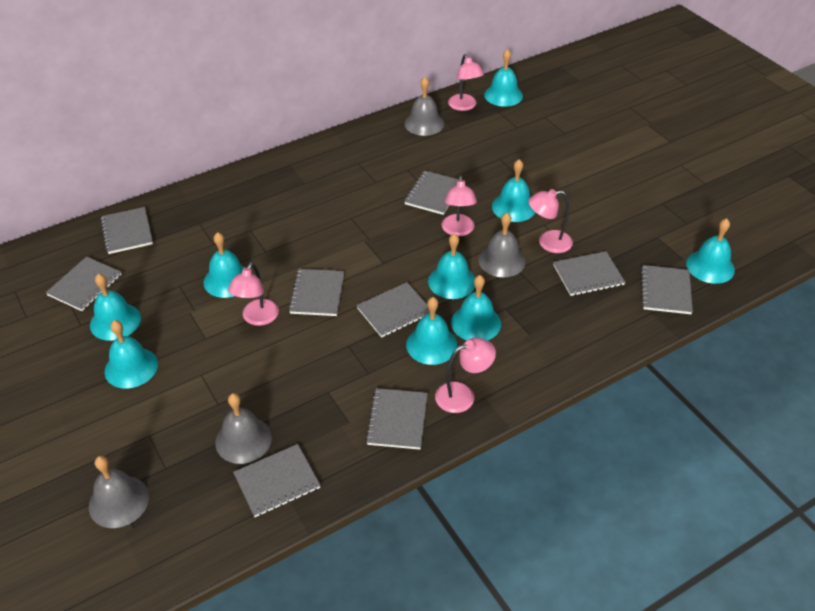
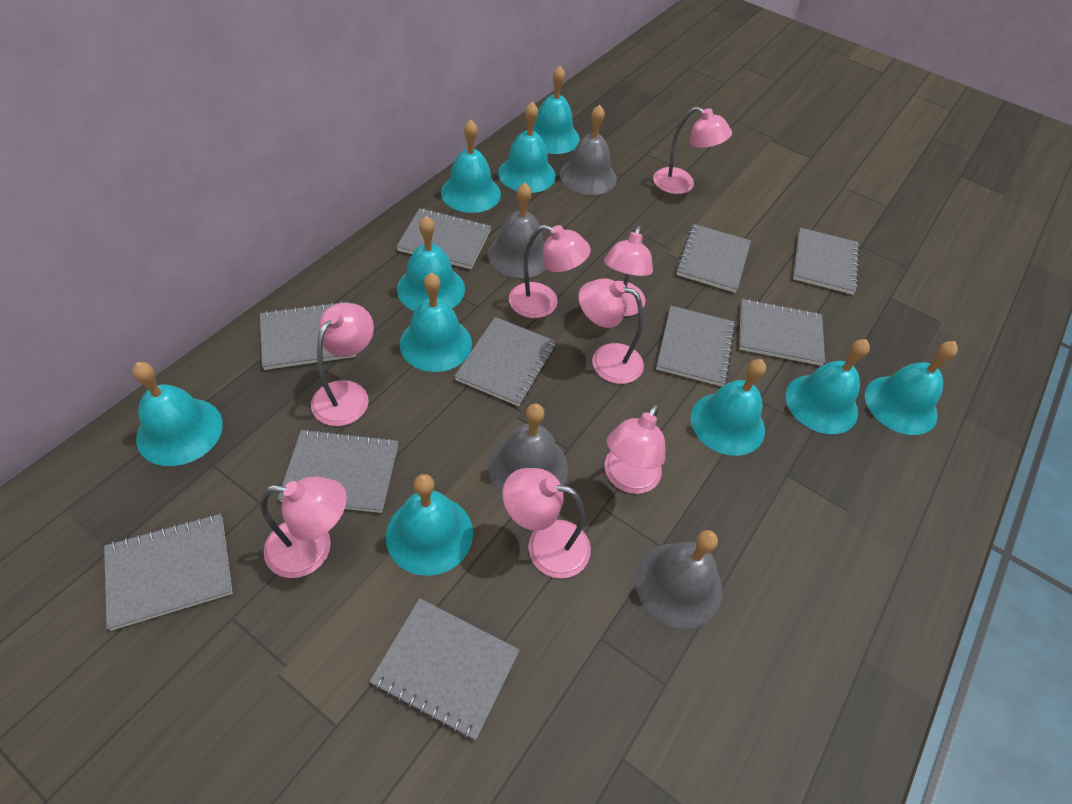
grey notebook: [46,257,122,311] [100,207,153,254] [233,444,321,517] [288,269,344,316] [356,282,430,338] [366,388,428,450] [404,171,459,215] [553,251,625,296] [641,265,693,314] = 9 -> [104,514,233,631] [260,301,356,370] [278,429,398,513] [369,598,520,740] [396,208,491,269] [454,317,556,406] [656,306,736,387] [676,224,751,293] [739,299,825,366] [793,228,860,295] = 10
pink lamp: [228,262,279,326] [435,338,496,413] [442,175,477,236] [448,54,484,111] [528,189,573,253] = 5 -> [261,477,347,578] [311,303,374,426] [502,468,591,578] [509,225,591,318] [579,278,644,384] [604,226,653,316] [605,403,665,494] [653,107,732,194] = 8
turquoise bell: [90,274,141,341] [105,320,158,389] [204,232,245,298] [406,297,457,365] [428,233,475,299] [451,275,501,340] [484,49,523,107] [492,159,535,222] [686,218,735,284] = 9 -> [132,362,223,466] [386,474,473,576] [397,216,465,311] [400,273,472,372] [441,120,501,213] [498,102,556,193] [533,66,580,154] [691,359,766,456] [786,339,870,434] [865,341,958,435] = 10

